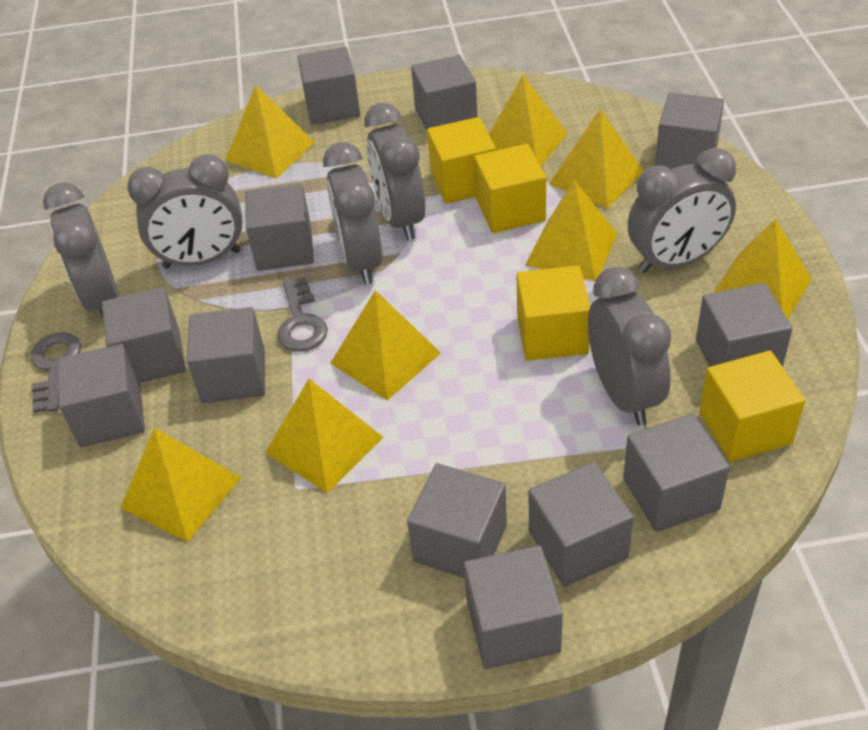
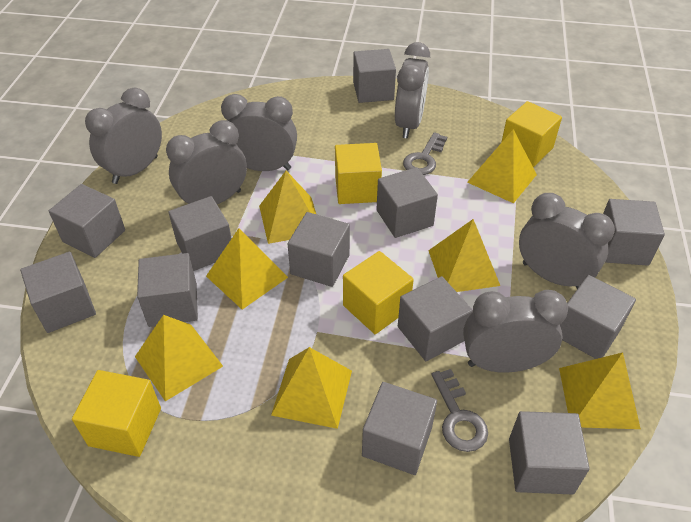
yellow pyramid: [120,428,241,542] [225,85,315,179] [265,379,383,493] [330,290,441,401] [489,75,567,166] [525,180,618,281] [549,109,644,209] [713,218,811,319] = 8 -> [135,315,223,401] [206,228,288,310] [259,171,316,244] [271,347,352,429] [428,219,500,292] [467,129,537,203] [559,352,641,429] = 7

